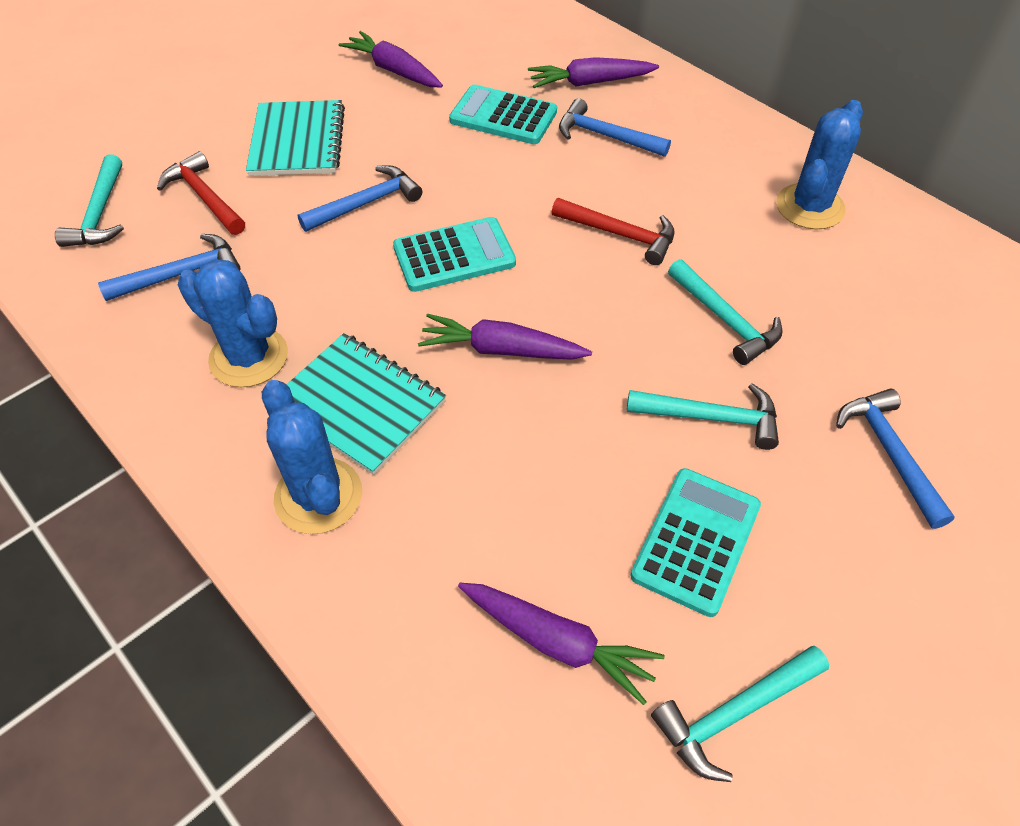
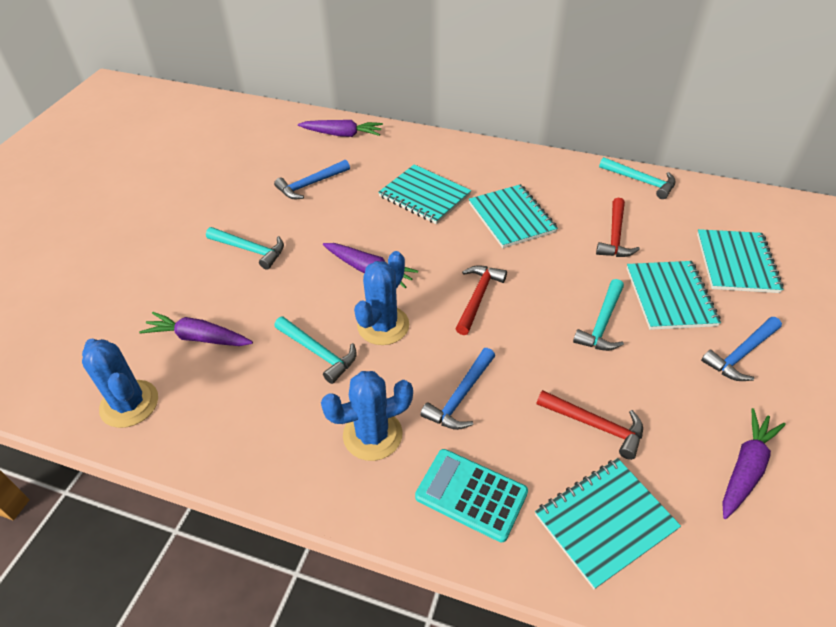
blue hammer: [98,234,241,301] [298,165,422,232] [559,98,671,157] [836,389,955,529] = 4 -> [274,160,350,199] [420,348,495,430] [701,317,782,381] = 3
red hammer: [157,151,245,235] [552,198,675,265] = 2 -> [455,265,507,335] [537,390,643,460] [596,198,640,257] = 3
turquoise calculator: [393,217,516,292] [449,85,557,144] [630,468,761,617] = 3 -> [415,449,528,543] = 1
turquoise notebook: [246,100,345,176] [286,333,446,475] = 2 -> [378,164,471,224] [469,184,558,248] [535,458,681,589] [627,261,721,330] [697,229,784,293] = 5

